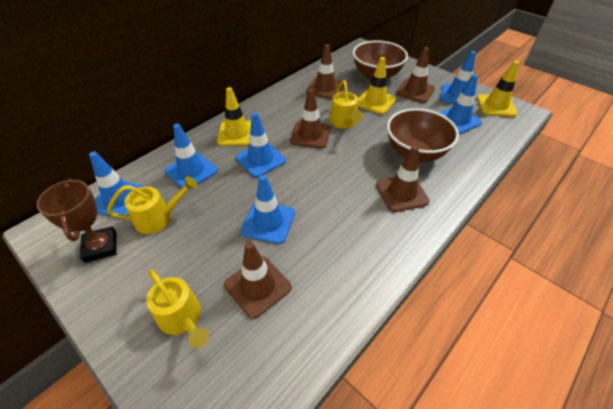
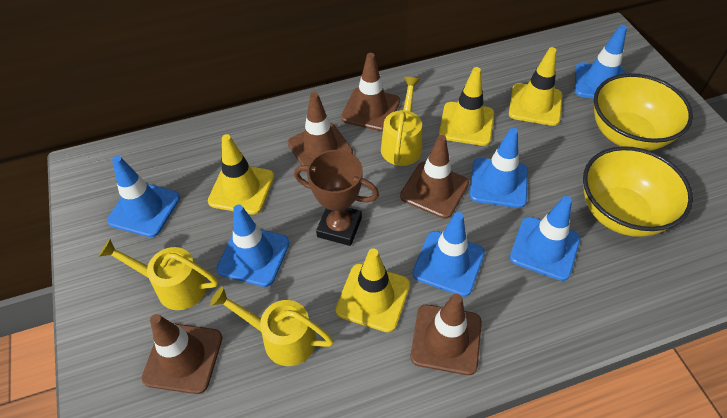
brown bowl: [353,40,408,80] [387,108,459,162] = 2 -> none = 0
yellow bowl: none = 0 -> [583,146,693,237] [594,73,693,151] = 2
yellow traffic cone: [217,87,251,146] [358,57,396,114] [477,61,519,117] = 3 -> [208,134,274,215] [336,248,410,333] [439,67,494,146] [509,47,562,126] = 4

